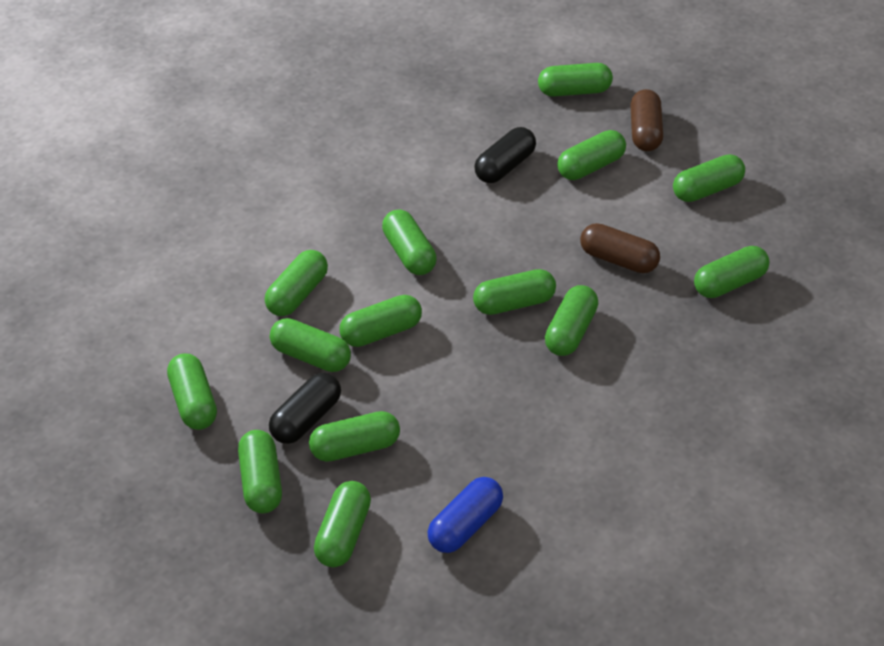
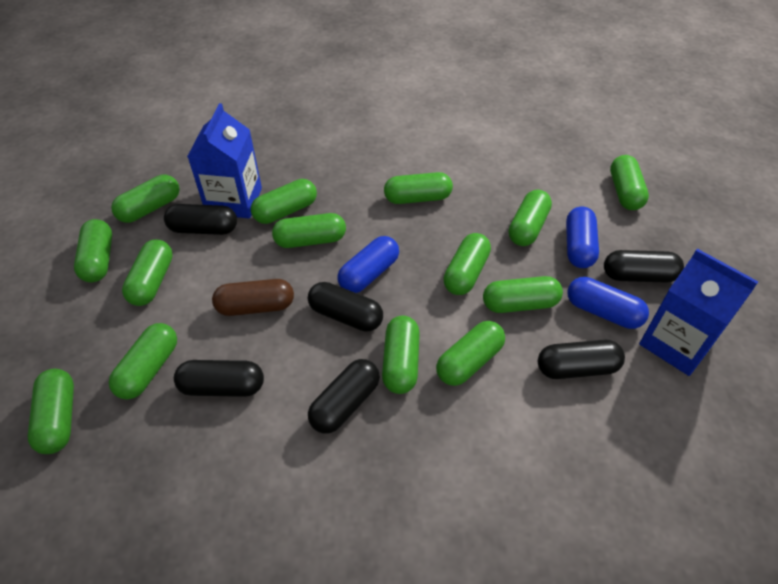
black capsule: [269,372,341,444] [474,127,536,183] = 2 -> [164,204,237,235] [174,360,264,397] [308,282,383,332] [308,359,380,434] [538,340,625,379] [604,250,684,283] = 6
blue capsule: [428,477,503,553] = 1 -> [338,236,399,293] [566,207,599,268] [567,277,649,329] = 3
blue carton: none = 0 -> [187,103,262,218] [639,249,758,376] = 2
brown capsule: [580,223,660,273] [630,89,663,151] = 2 -> [212,279,294,316] = 1

